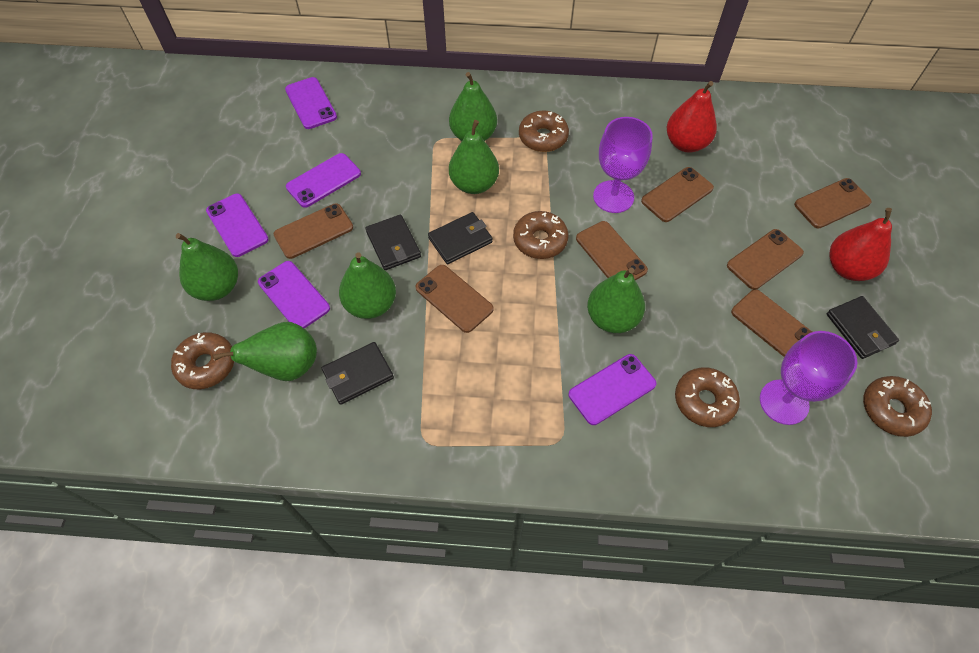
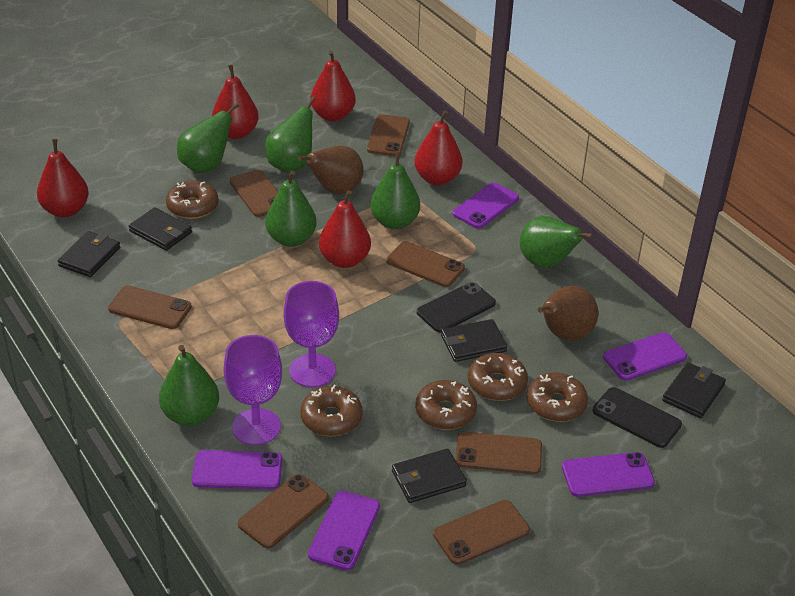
black phone: none = 0 -> [417,282,496,333] [592,387,682,448] = 2
black wallet: [322,342,394,405] [365,215,421,270] [428,212,493,264] [827,296,899,359] = 4 -> [58,231,120,277] [129,207,192,251] [392,449,467,503] [441,319,507,362] [662,362,726,418] = 5
brown pear: none = 0 -> [298,146,363,194] [538,286,598,341] = 2
red pear: [666,81,717,153] [829,208,892,281] = 2 -> [37,139,89,218] [212,65,259,139] [310,50,356,121] [319,190,371,268] [414,110,462,185] = 5

